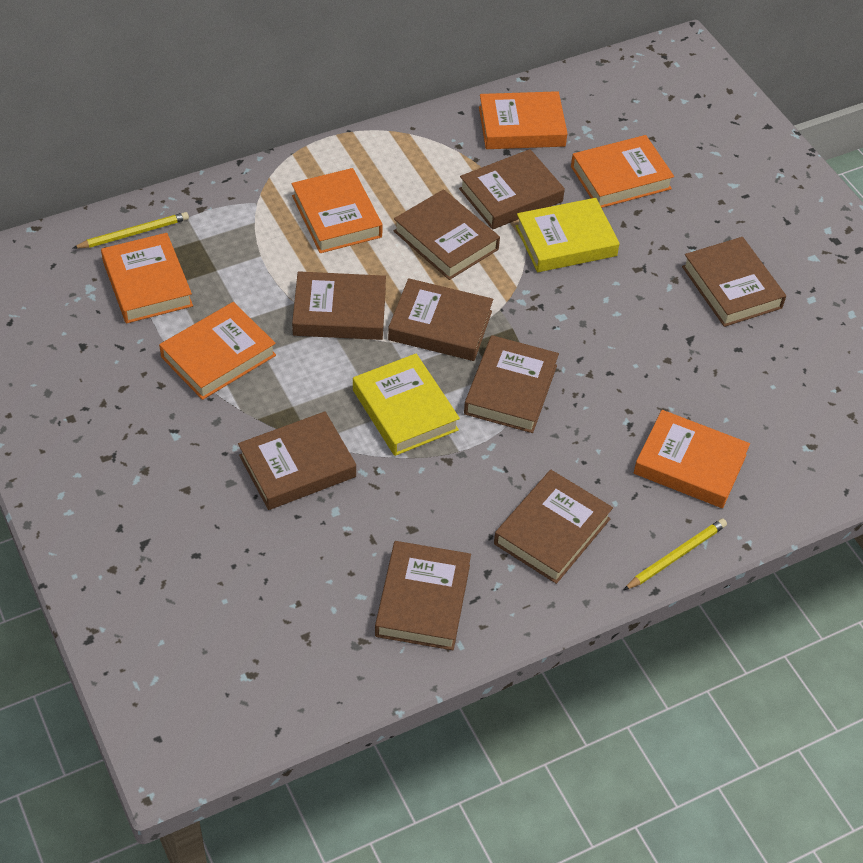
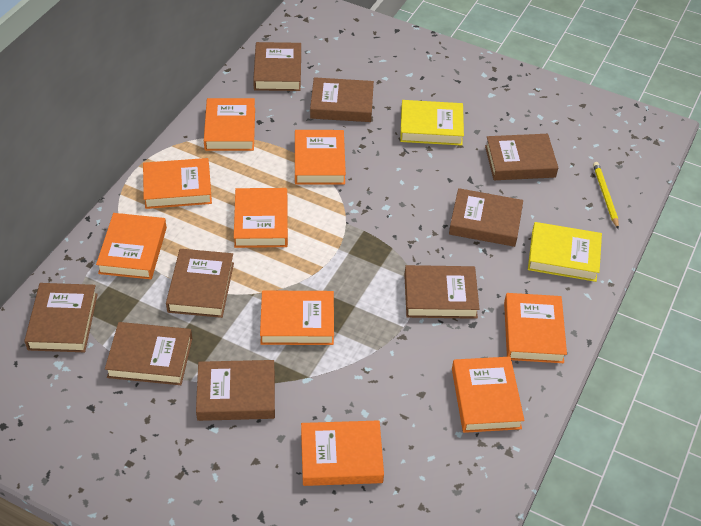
orange book: [101,233,193,323] [159,302,276,400] [292,168,383,253] [479,91,568,149] [571,135,674,208] [634,410,750,508] = 6 -> [96,213,167,279] [143,158,212,209] [204,98,255,151] [234,188,288,248] [260,290,334,345] [295,130,346,185] [301,420,384,486] [452,357,525,433] [504,293,567,363] = 9
yellow pencil: [73,212,189,249] [624,518,727,590] = 2 -> [593,162,619,229] = 1

